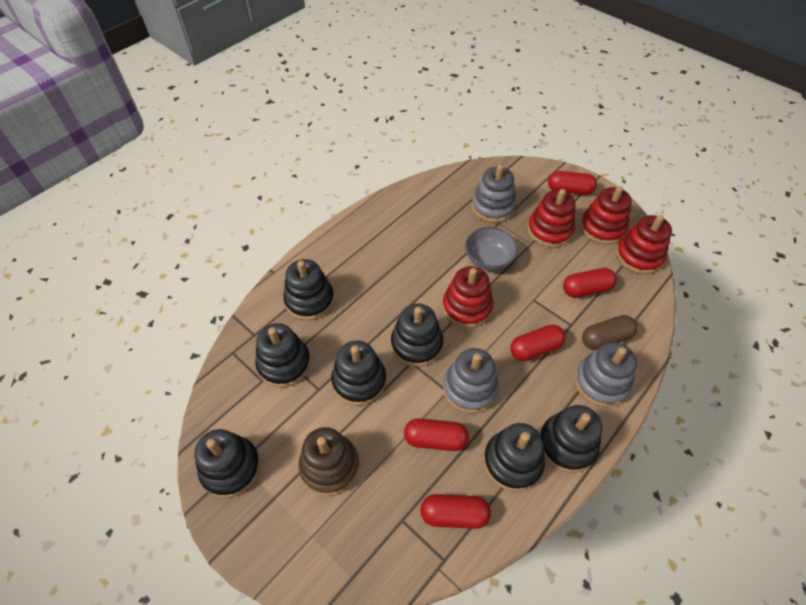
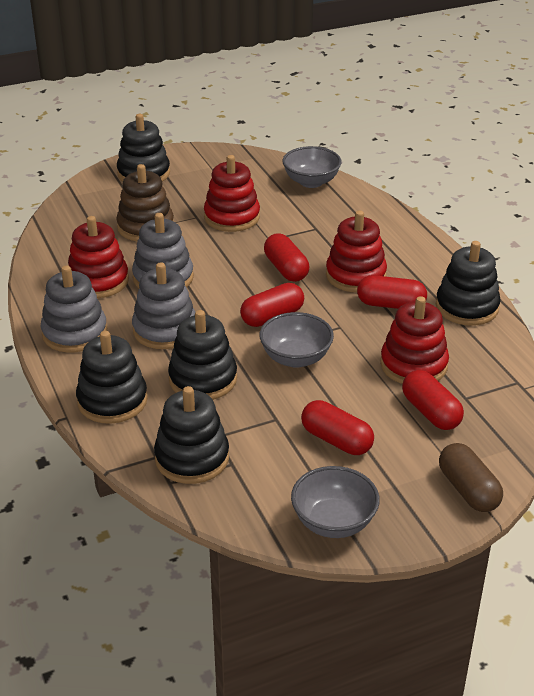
black stacking toy: [194,429,261,498] [255,323,311,388] [283,259,334,320] [331,340,386,406] [391,303,443,367] [483,423,545,492] [540,405,602,473] = 7 -> [76,331,148,424] [117,114,170,182] [154,386,229,484] [168,310,237,400] [436,241,501,326] = 5
grey bowl: [465,227,518,271] = 1 -> [259,312,334,368] [283,146,342,188] [291,466,380,538] = 3

